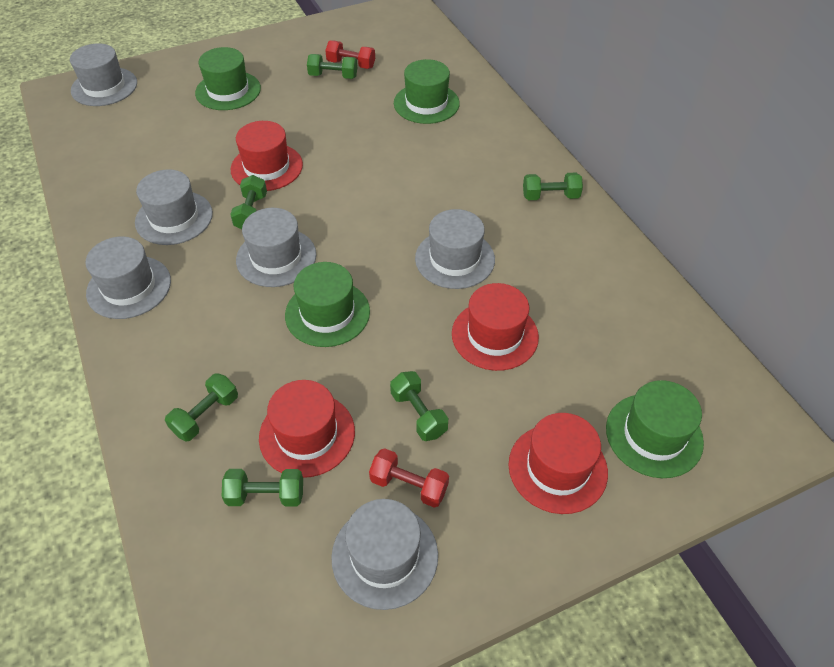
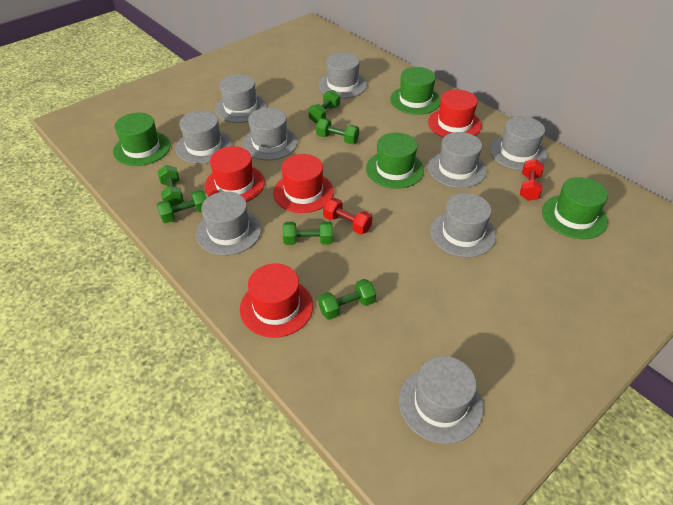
grey hat: [70,43,137,106] [86,236,171,319] [135,169,213,245] [236,208,316,287] [331,499,438,610] [415,209,495,289] = 6 -> [176,111,232,164] [196,191,261,256] [215,74,266,123] [242,108,298,160] [318,53,367,98] [399,356,483,444] [428,132,487,188] [430,193,496,257] [490,116,547,170] = 9

